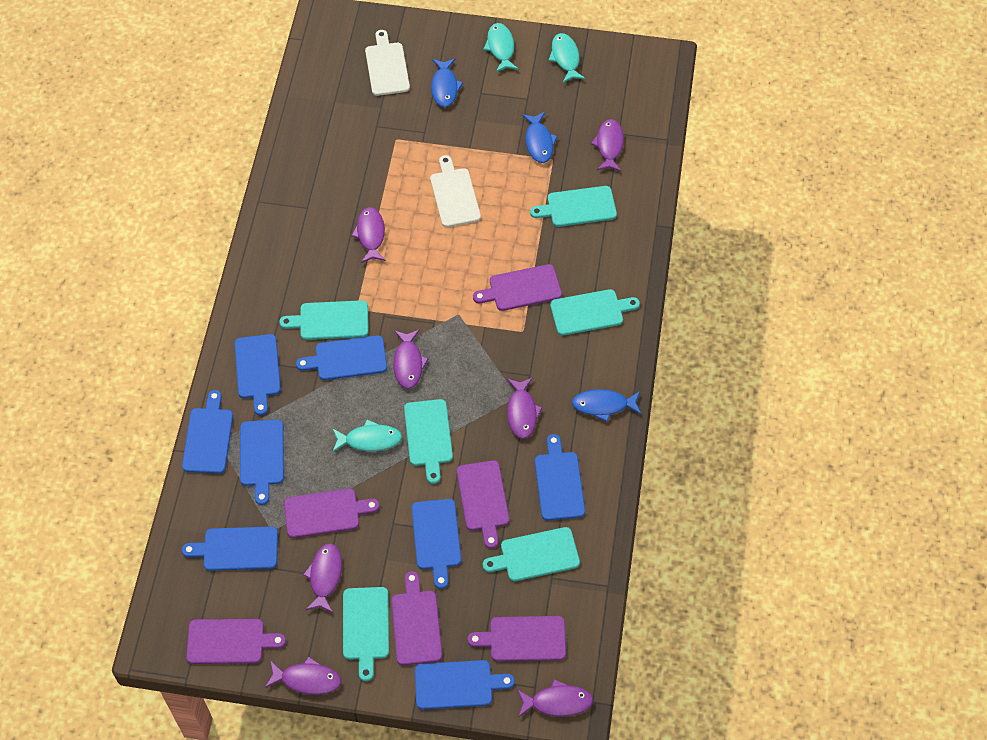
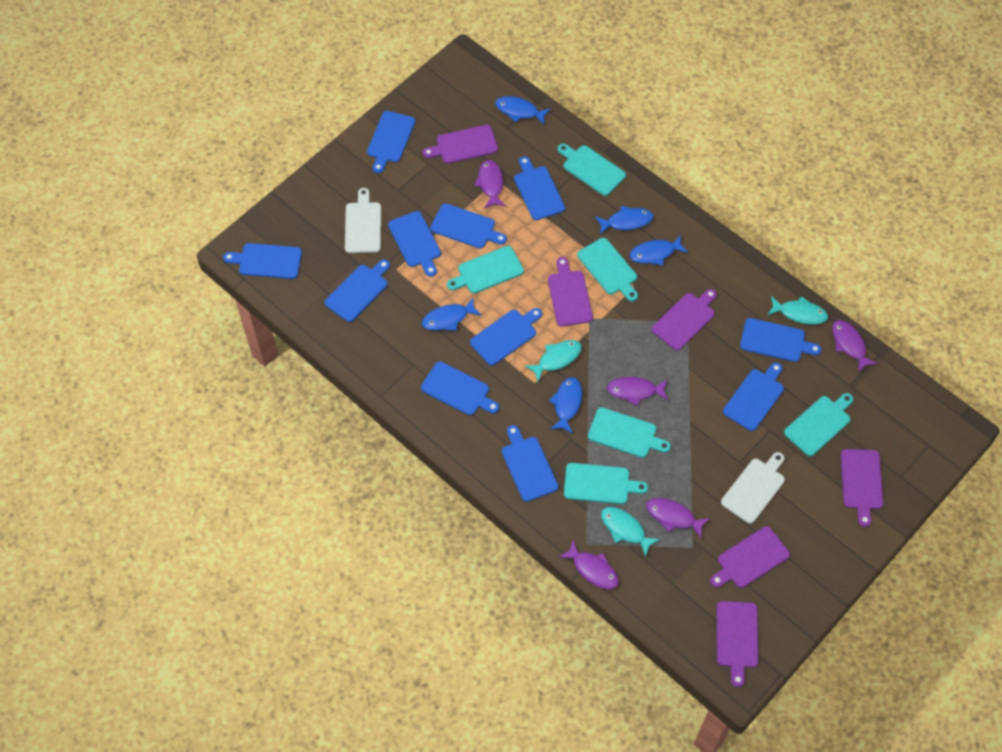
blue cutting board: [182,390,233,474] [182,527,278,571] [235,334,281,415] [240,420,284,505] [296,335,387,380] [412,499,461,589] [415,660,515,710] [535,434,585,520] = 8 -> [223,243,302,279] [325,259,390,322] [367,111,415,173] [388,211,441,277] [421,362,499,415] [430,203,507,248] [470,308,542,366] [502,425,558,502] [514,156,565,220] [723,362,784,431] [740,318,821,362] = 11
blue fish: [431,59,463,107] [522,112,558,163] [572,389,641,422] = 3 -> [422,298,482,331] [495,96,551,125] [549,377,582,434] [595,206,653,235] [630,235,688,266] = 5
purple fish: [265,656,342,695] [303,543,342,613] [351,207,386,263] [393,330,429,389] [507,378,543,439] [517,679,593,717] [591,119,624,172] = 7 -> [474,160,506,209] [559,540,619,589] [607,377,668,406] [646,498,710,538] [832,320,878,373] = 5

